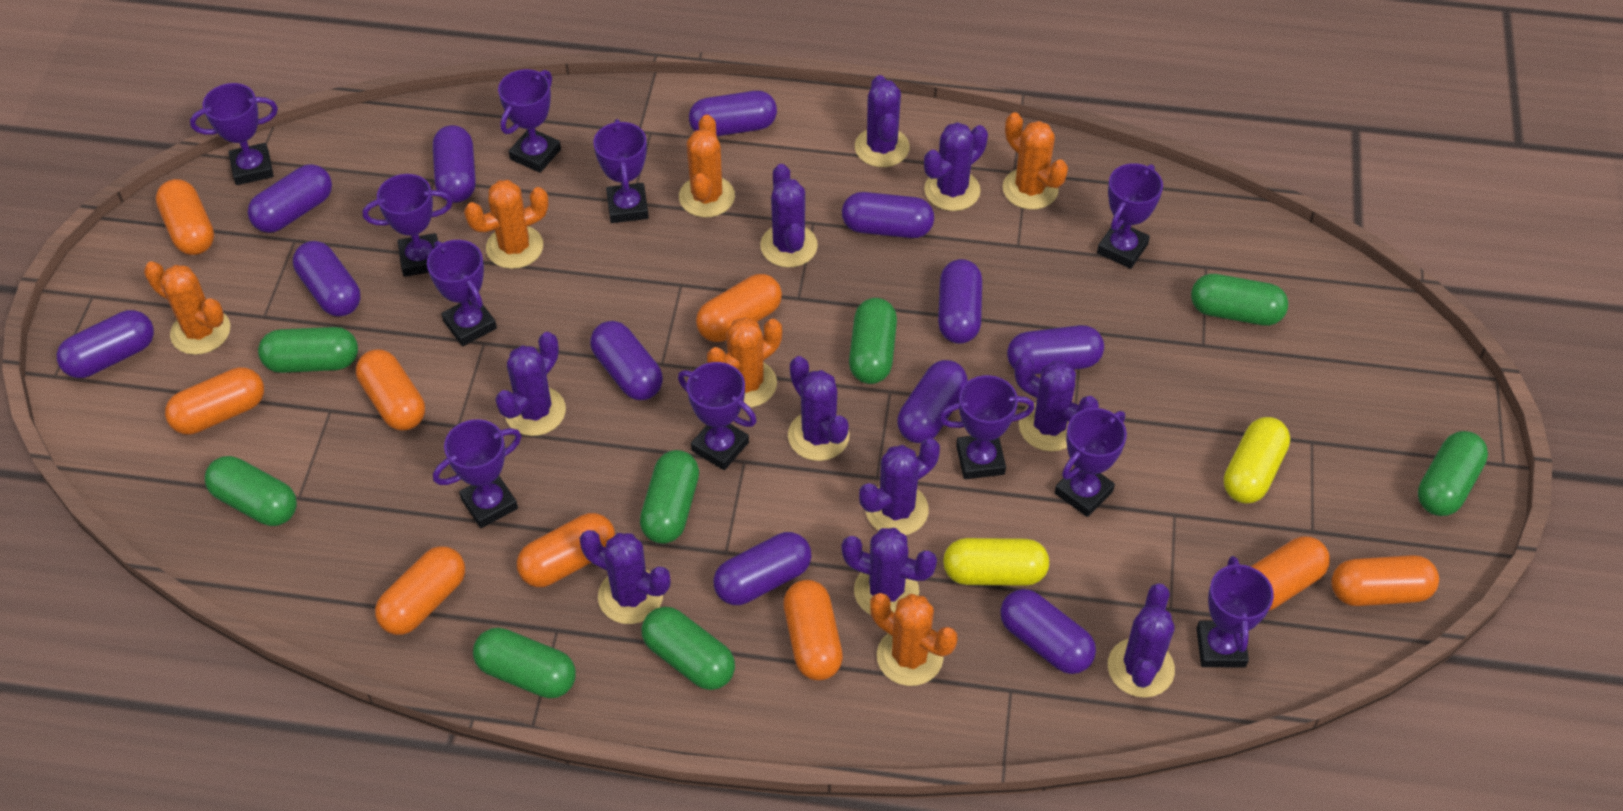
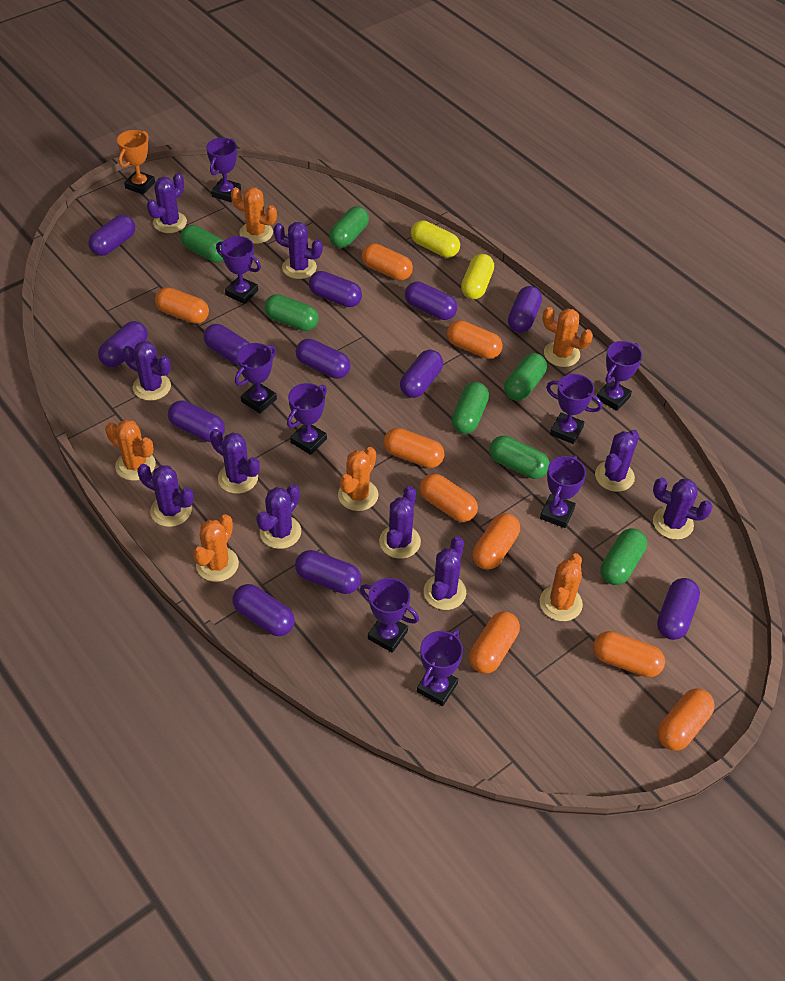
green capsule: [205,456,297,526] [258,327,358,373] [473,628,576,698] [640,450,699,544] [642,607,735,690] [849,298,897,384] [1191,274,1288,326] [1418,431,1488,516] = 8 -> [181,225,224,263] [264,294,319,331] [329,206,369,248] [451,382,489,434] [489,436,550,479] [504,353,547,401] [600,528,647,585] = 7
orange trophy: none = 0 -> [117,130,155,195] = 1
purple trophy: [190,83,278,185] [363,174,453,277] [427,240,497,346] [433,419,522,528] [498,69,561,173] [594,119,649,223] [678,362,757,470] [939,375,1034,479] [1055,408,1127,517] [1097,163,1163,269] [1196,556,1274,668] = 11 -> [206,138,241,202] [216,236,261,304] [235,343,277,414] [287,383,327,455] [360,578,419,653] [417,629,463,706] [540,455,586,528] [546,374,602,444] [597,341,642,411] = 9

